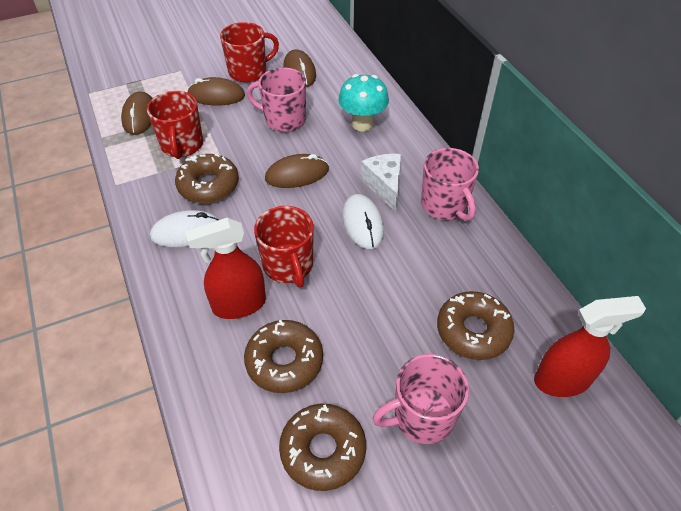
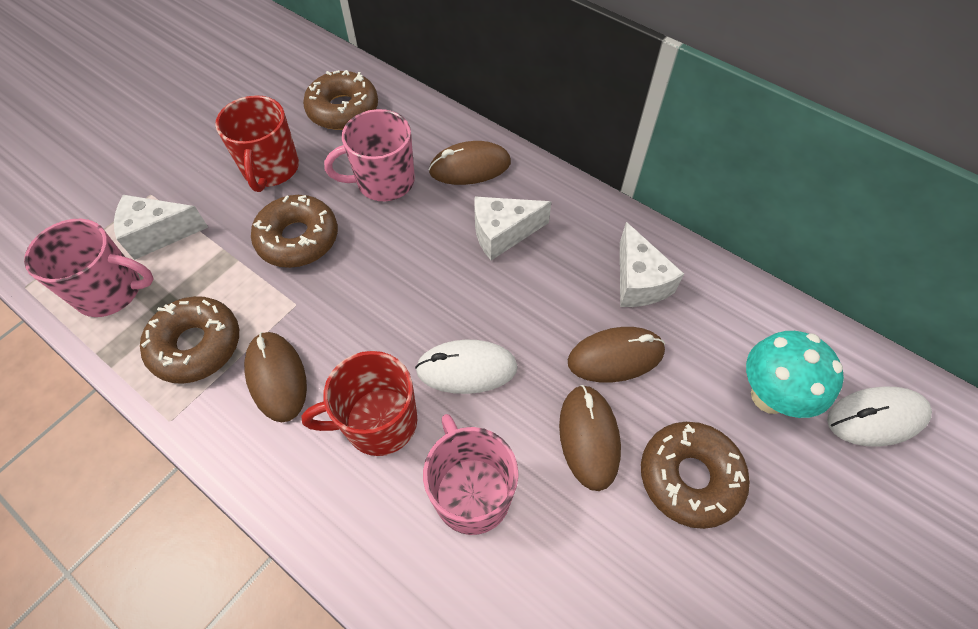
red mug: [147,91,203,159] [220,22,279,82] [254,206,314,288] = 3 -> [215,95,299,192] [301,351,417,456] = 2
red spray bottle: [186,218,266,319] [534,296,646,397] = 2 -> none = 0
white cheese: [361,154,401,212] = 1 -> [114,195,208,260] [474,197,551,260] [620,222,684,307] = 3

